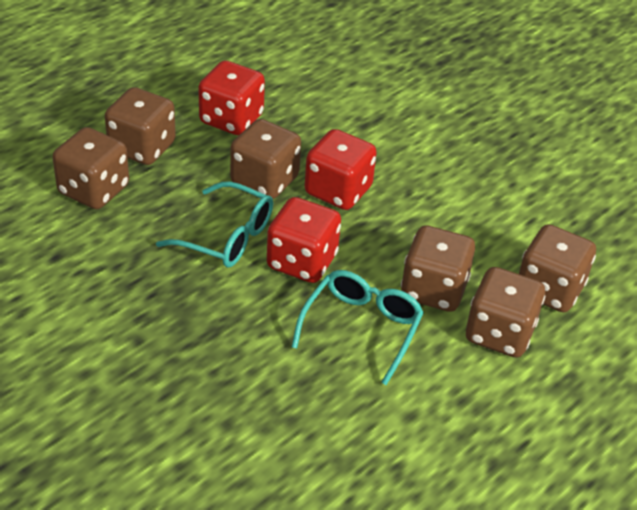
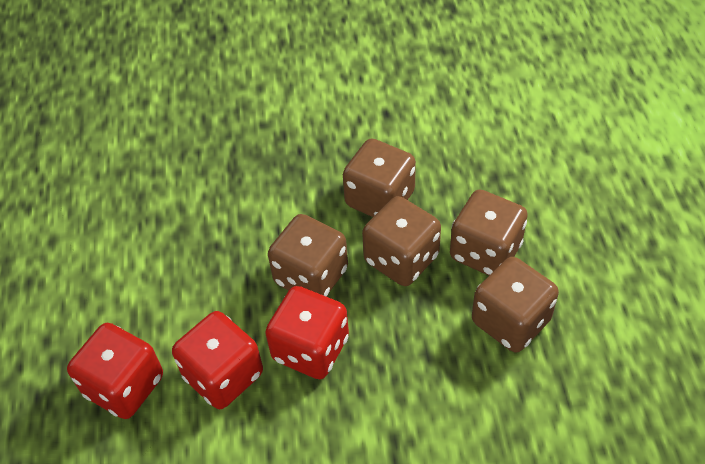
brown dice: [53,127,129,209] [105,87,176,165] [230,119,301,199] [401,225,475,312] [466,267,545,358] [519,224,596,312] = 6 -> [268,214,348,296] [343,138,416,217] [362,196,441,286] [450,189,528,275] [472,257,559,352] = 5
turquoise glasses: [156,181,273,267] [292,270,424,385] = 2 -> none = 0

